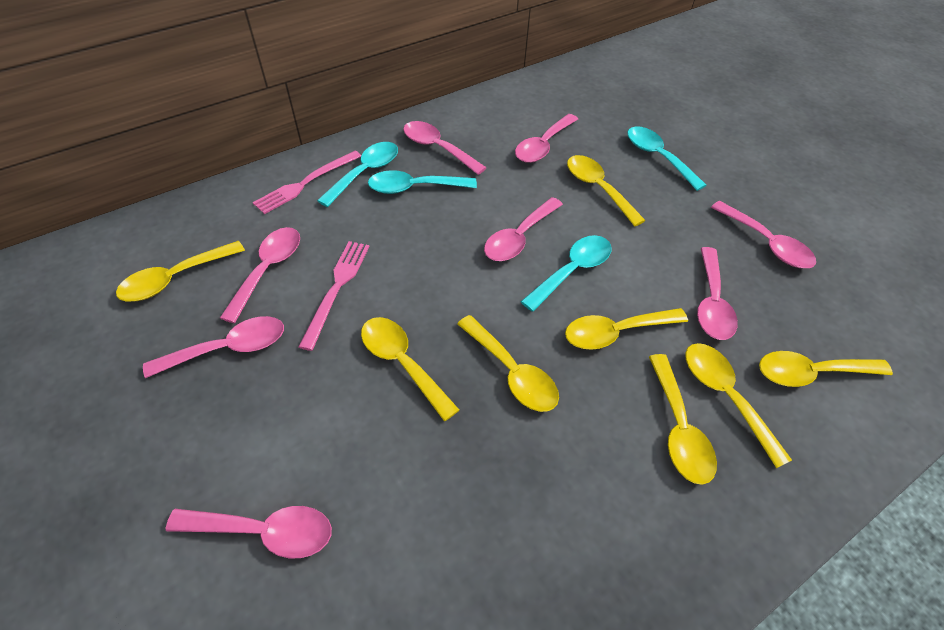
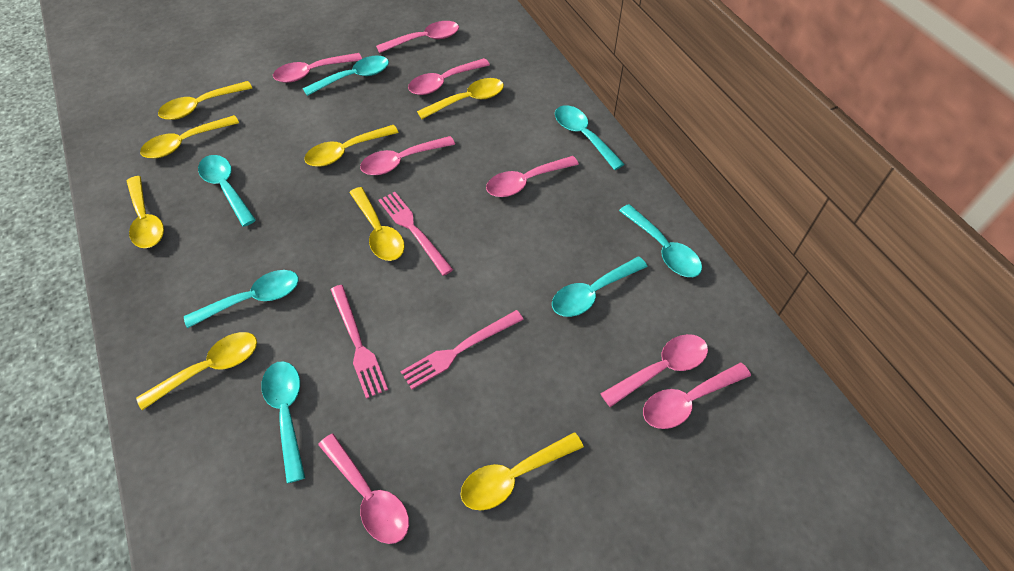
pink fork: [253,151,361,214] [299,241,370,351] = 2 -> [330,285,388,399] [378,192,453,276] [400,310,524,389] = 3
turquoise spoon: [317,142,398,207] [368,170,477,194] [521,235,612,312] [627,126,707,191] = 4 -> [184,270,299,328] [198,155,256,227] [261,361,305,483] [303,55,389,96] [552,257,648,317] [555,105,624,170] [619,204,702,277] = 7

